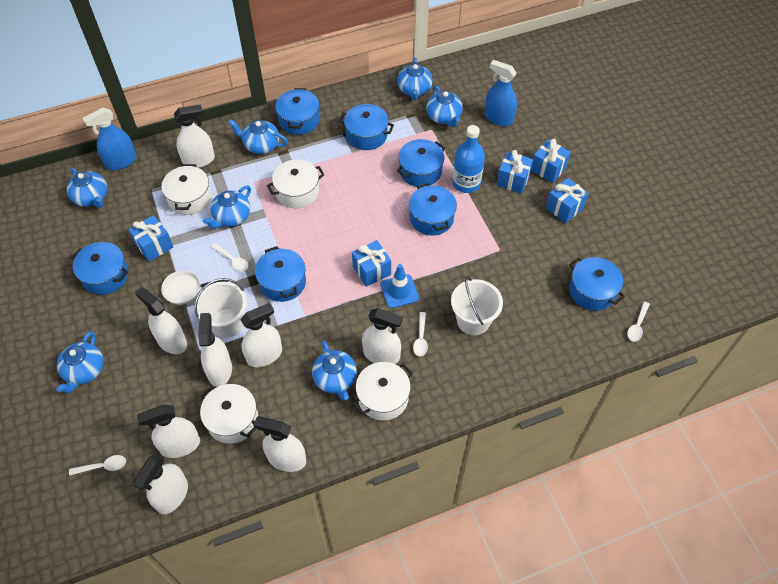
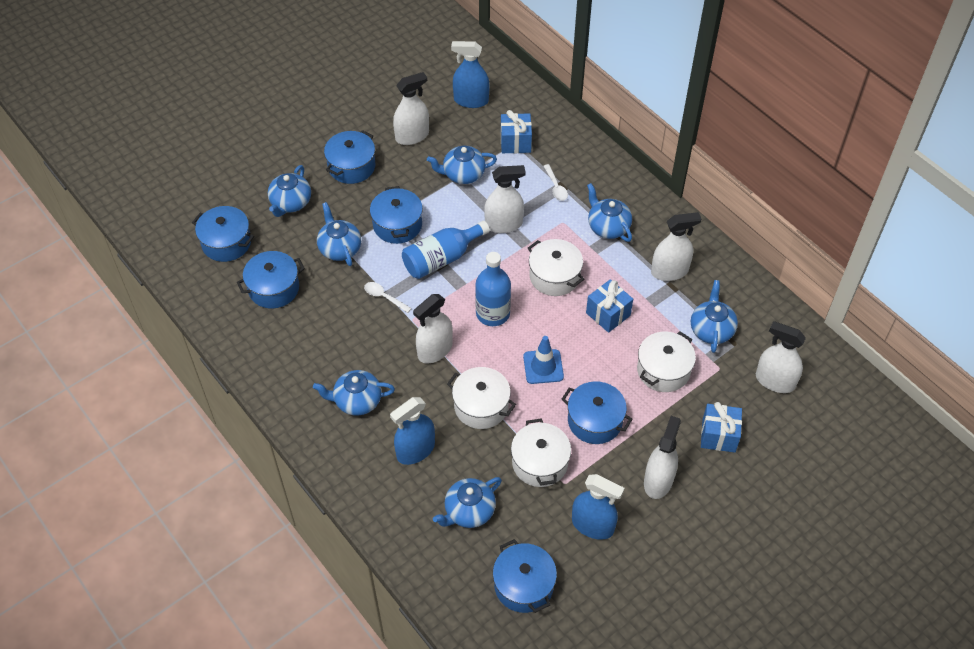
blue bottle: [452,125,485,193] = 1 -> [402,221,490,279] [475,252,511,326] = 2
blue gift: [128,215,173,262] [352,240,391,287] [496,150,533,194] [531,139,571,183] [546,178,589,223] = 5 -> [501,110,532,153] [586,279,633,333] [701,402,742,452] = 3
blue pot: [71,242,129,295] [255,246,306,302] [275,88,320,135] [339,104,394,150] [397,139,445,187] [409,183,457,235] [569,257,625,311] = 7 -> [192,206,254,262] [237,251,305,308] [324,130,376,184] [370,186,423,244] [493,539,557,613] [562,381,633,444] = 6
blue spray bottle: [83,107,137,170] [485,60,517,126] = 2 -> [390,397,435,465] [451,41,489,108] [572,474,624,540] = 3
white bucket: [194,278,247,338] [451,276,503,335] = 2 -> none = 0
white pan: [161,270,228,305] = 1 -> none = 0
white spoon: [69,455,126,476] [211,243,248,271] [413,312,428,356] [627,301,650,342] = 4 -> [364,282,411,313] [543,164,568,201] = 2
white spray bottle: [133,454,188,514] [135,287,187,354] [137,405,200,458] [174,104,215,168] [198,313,232,387] [240,303,282,367] [254,416,306,472] [362,308,403,364] = 8 -> [393,72,429,145] [413,294,453,363] [484,165,526,233] [644,416,681,499] [651,212,701,281] [756,321,806,393] = 6

